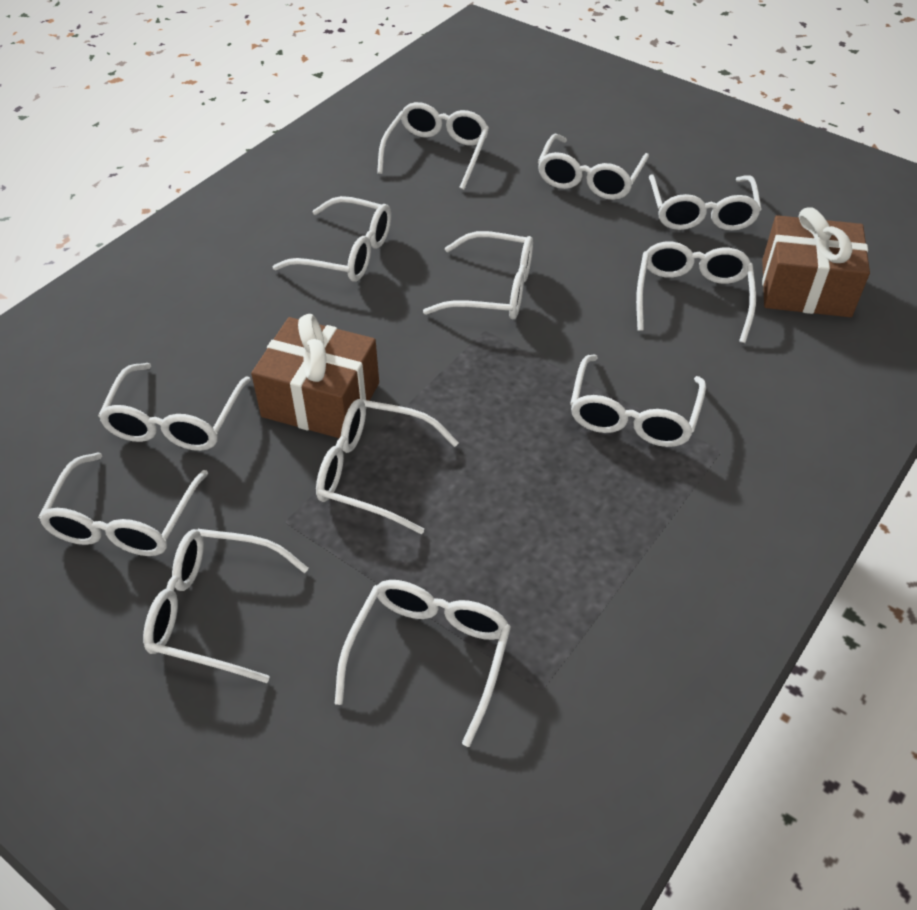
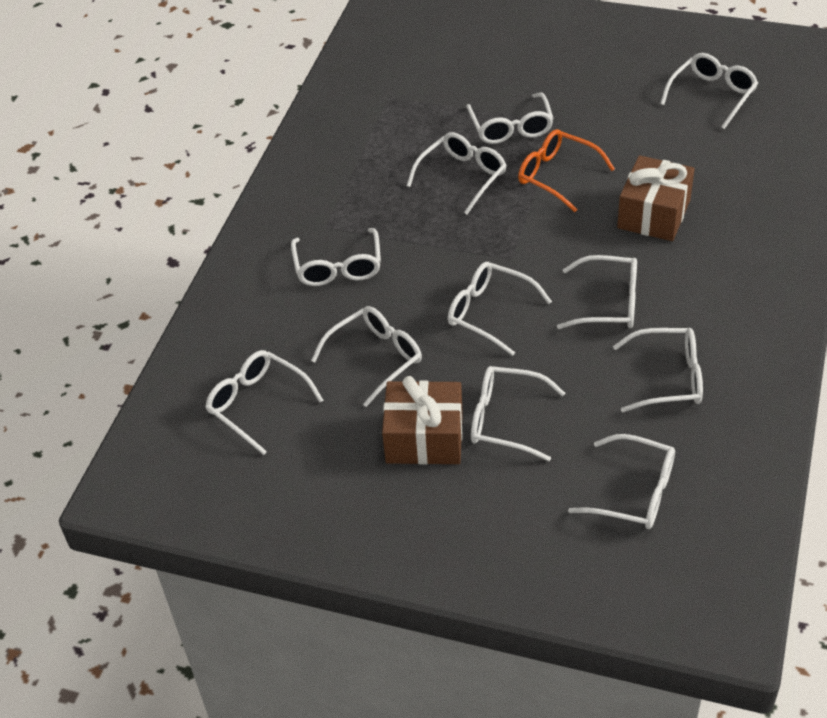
orange glasses: none = 0 -> [518,129,615,212] = 1
white glasses: [38,452,208,556] [98,363,251,451] [143,529,309,683] [272,196,391,282] [316,399,459,535] [335,580,511,747] [377,102,489,190] [423,231,533,320] [538,134,649,200] [570,355,706,447] [636,242,756,343] [649,174,762,231] = 12 -> [205,350,323,455] [291,228,381,286] [311,306,422,407] [407,132,507,214] [448,262,552,356] [466,93,554,144] [471,366,565,461] [557,255,637,329] [568,434,675,529] [613,328,703,412] [660,53,758,129] = 11

